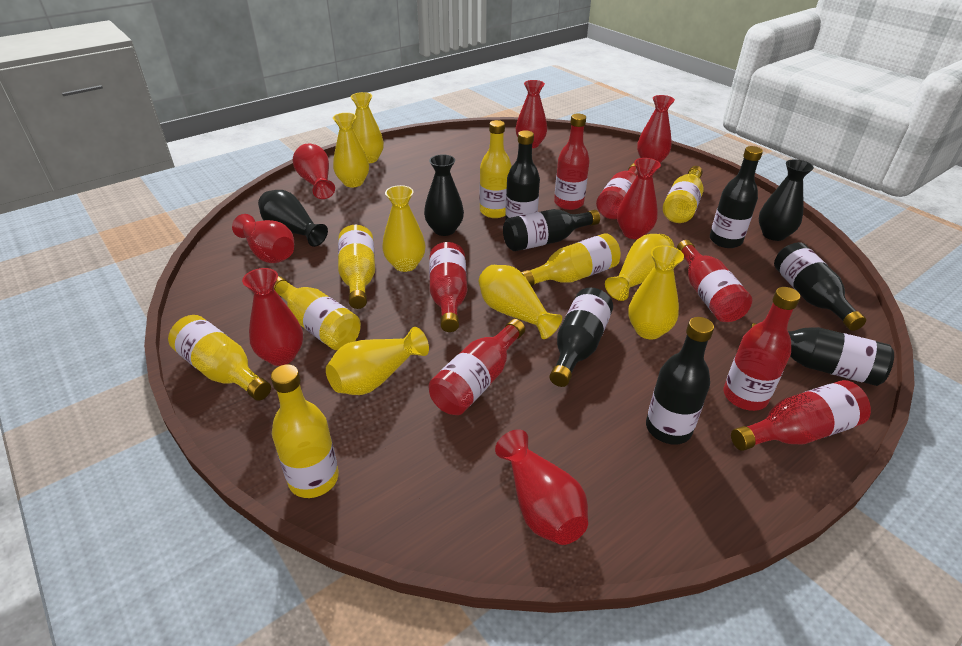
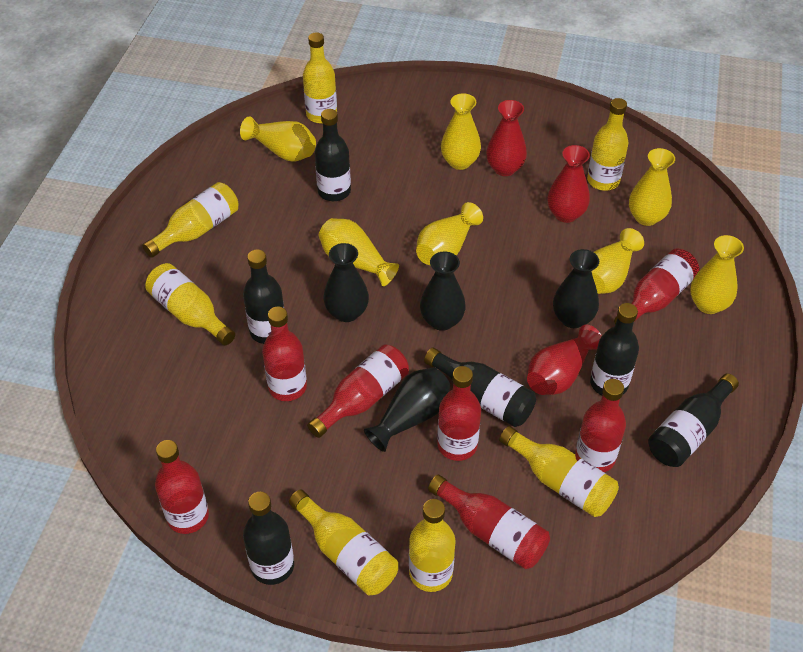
black bottle: [503,209,600,251] [505,130,540,221] [549,288,613,387] [646,317,714,445] [710,146,763,248] [750,323,894,386] [774,242,866,331] = 7 -> [243,249,284,344] [243,492,294,585] [315,109,351,201] [424,348,536,427] [590,303,639,395] [648,373,739,467] = 6
black vase: [258,190,328,247] [424,154,464,236] [759,159,814,241] = 3 -> [323,243,369,322] [364,368,450,452] [420,251,466,331] [553,249,599,328] = 4
red vase: [232,214,294,263] [242,268,303,366] [293,144,335,199] [495,429,588,545] [516,80,547,148] [617,158,661,239] [637,95,675,163] = 7 -> [486,100,527,176] [527,325,602,395] [548,145,590,223] = 3

